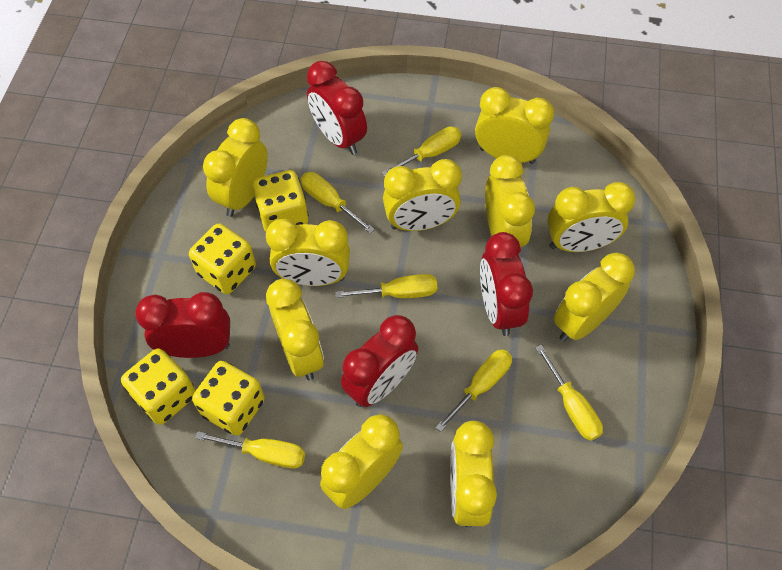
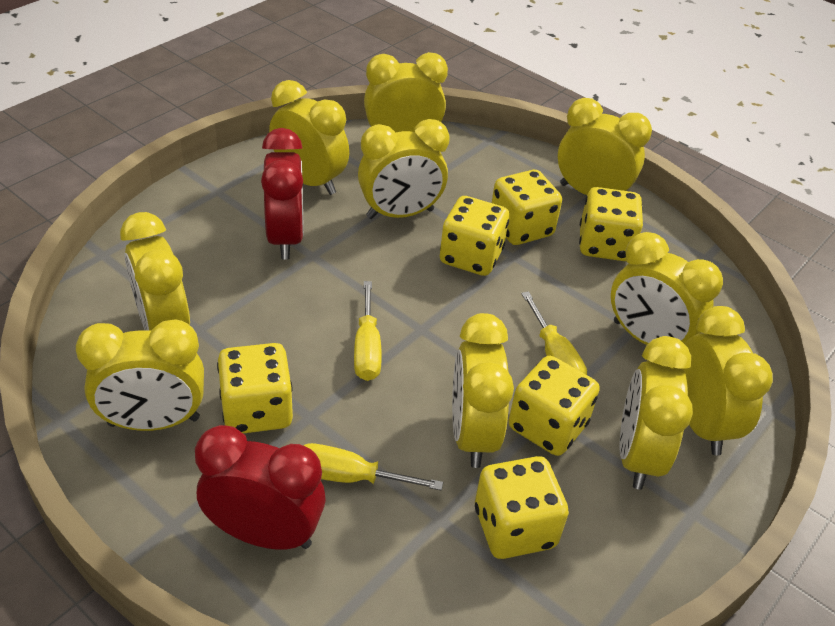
red clock: [135,292,230,358] [307,61,367,155] [341,315,418,407] [480,232,533,336] = 4 -> [195,425,326,550] [261,128,304,260] = 2
yellow dice: [121,348,196,425] [189,223,256,294] [192,361,265,436] [252,170,308,232] = 4 -> [217,343,293,434] [440,196,509,276] [475,456,569,559] [492,170,562,245] [508,356,600,456] [579,187,643,261] = 6
yellow screwdriver: [195,431,305,469] [301,172,375,234] [335,274,437,298] [381,126,462,177] [435,350,512,432] [536,345,603,441] = 6 -> [303,443,443,491] [354,281,382,381] [521,291,587,375] = 3

